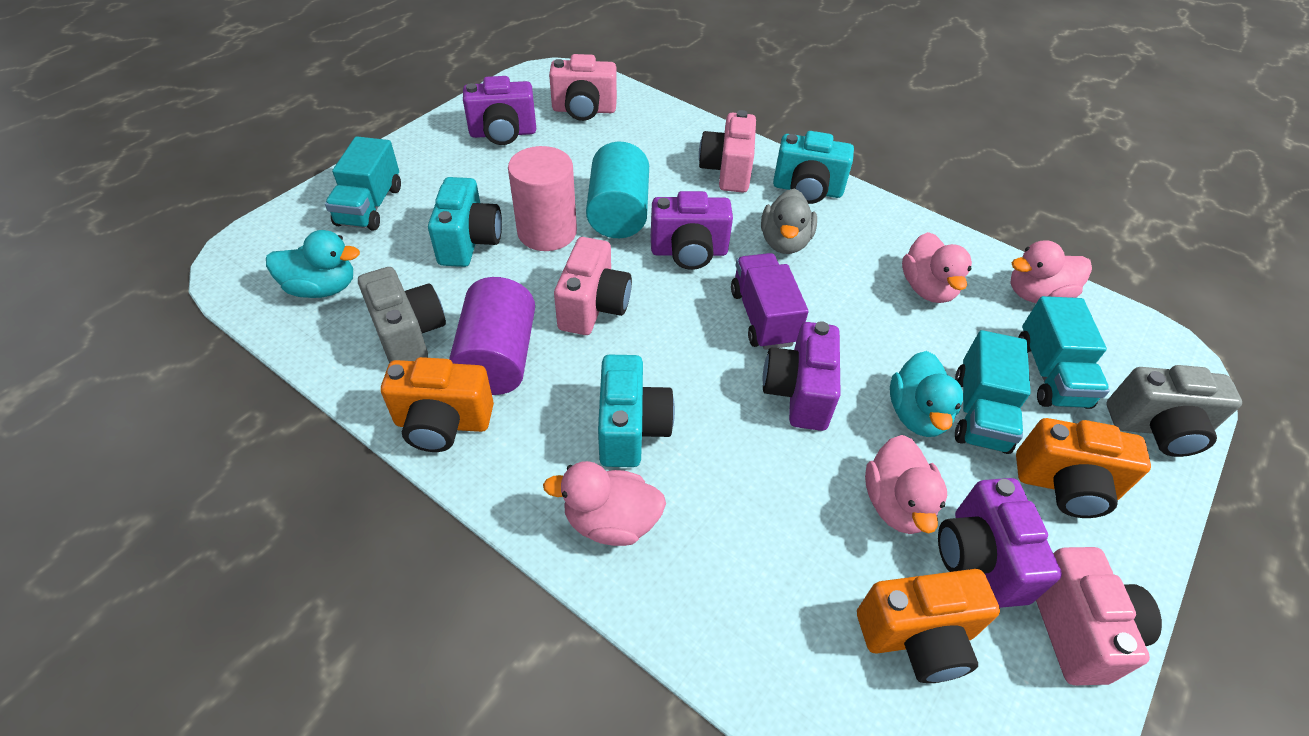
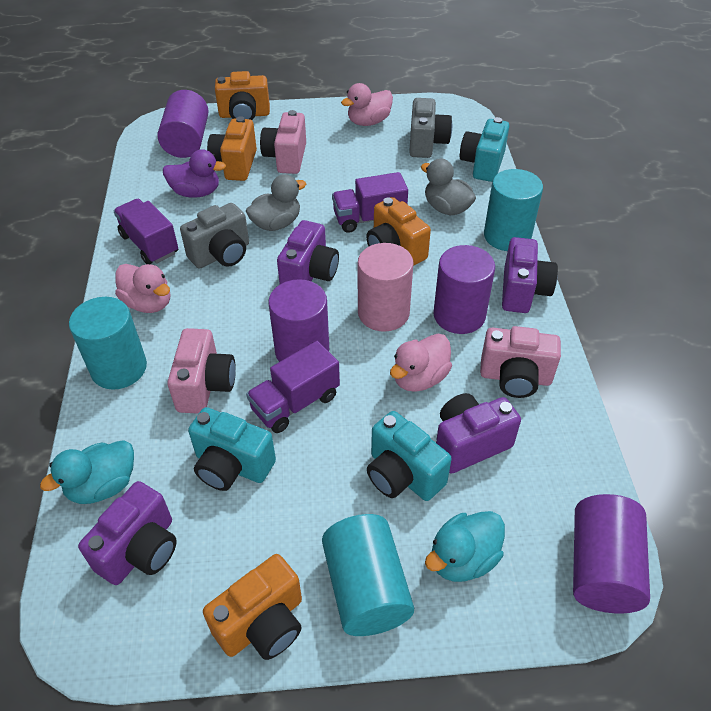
grey duck: [761,189,817,254] = 1 -> [246,174,306,231] [421,159,476,215] = 2
orange camera: [381,357,494,452] [857,569,1000,683] [1016,418,1151,518] = 3 -> [203,554,302,660] [207,116,257,181] [215,71,270,120] [366,197,431,266] = 4
pink camera: [549,54,617,121] [554,237,632,335] [699,110,756,192] [1036,547,1162,685] = 4 -> [167,328,236,414] [260,110,306,174] [480,326,561,398] = 3
pink duck: [543,461,666,546] [865,435,947,534] [902,232,972,303] [1010,240,1092,303] = 4 -> [115,264,170,313] [341,83,393,126] [390,334,452,392] = 3
purple cylinder: [449,277,535,395] = 1 -> [157,90,208,158] [268,279,329,362] [433,245,495,334] [573,494,650,613] = 4
purple duck: none = 0 -> [163,149,226,198] = 1
purple truck: [731,253,808,350] = 1 -> [113,199,178,264] [246,341,340,433] [332,172,408,233] = 3
turquoise cylinder: [586,142,649,238] = 1 -> [69,297,147,390] [322,514,414,636] [484,169,543,251] = 3
turquoise truck: [325,136,401,231] [955,330,1031,454] [1018,296,1110,409] = 3 -> none = 0

